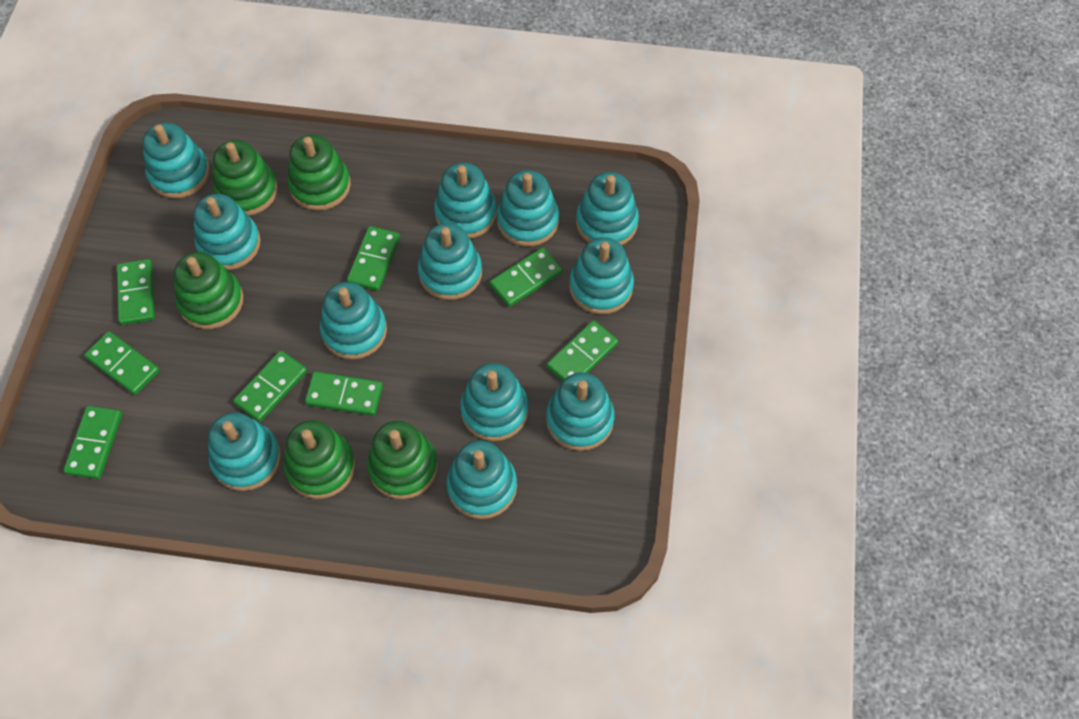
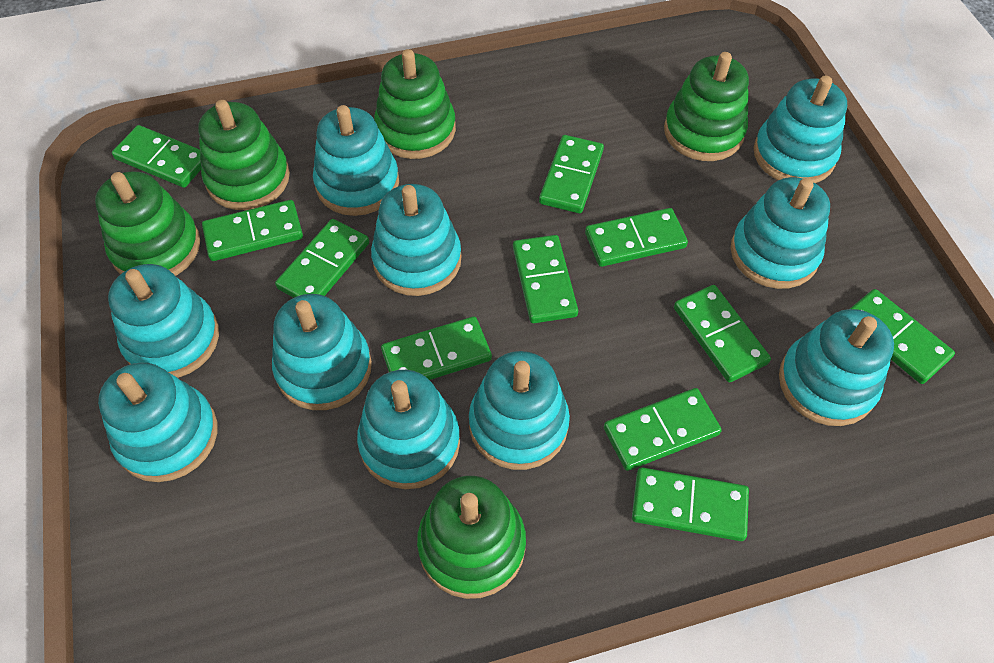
green domino: [63,406,122,479] [84,331,160,395] [117,259,155,325] [233,351,307,422] [305,371,383,416] [347,226,400,291] [489,247,563,307] [547,320,618,381] = 8 -> [112,125,201,188] [202,200,303,261] [275,219,369,298] [381,316,492,380] [513,235,578,323] [539,135,604,213] [585,208,688,267] [604,388,722,471] [632,467,749,541] [674,285,771,382] [850,289,955,384] = 11
turquoise stacking toy: [143,123,210,198] [193,194,261,270] [208,412,281,491] [320,282,387,360] [418,223,482,300] [434,163,497,239] [446,440,517,519] [460,363,528,441] [497,170,559,246] [546,373,615,451] [569,237,634,314] [576,172,639,245] = 12 -> [98,363,217,482] [108,264,219,378] [272,294,372,410] [313,105,399,216] [357,370,460,489] [371,184,462,296] [469,351,570,470] [731,177,830,289] [754,76,847,183] [779,309,894,426] = 10

